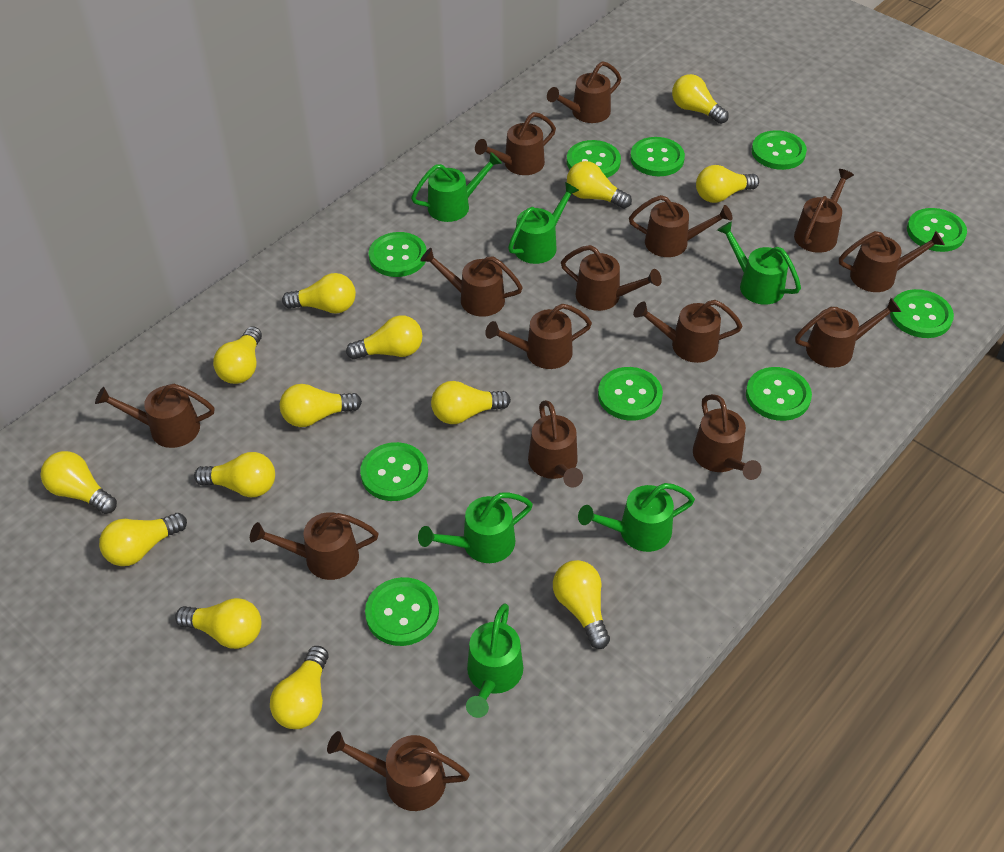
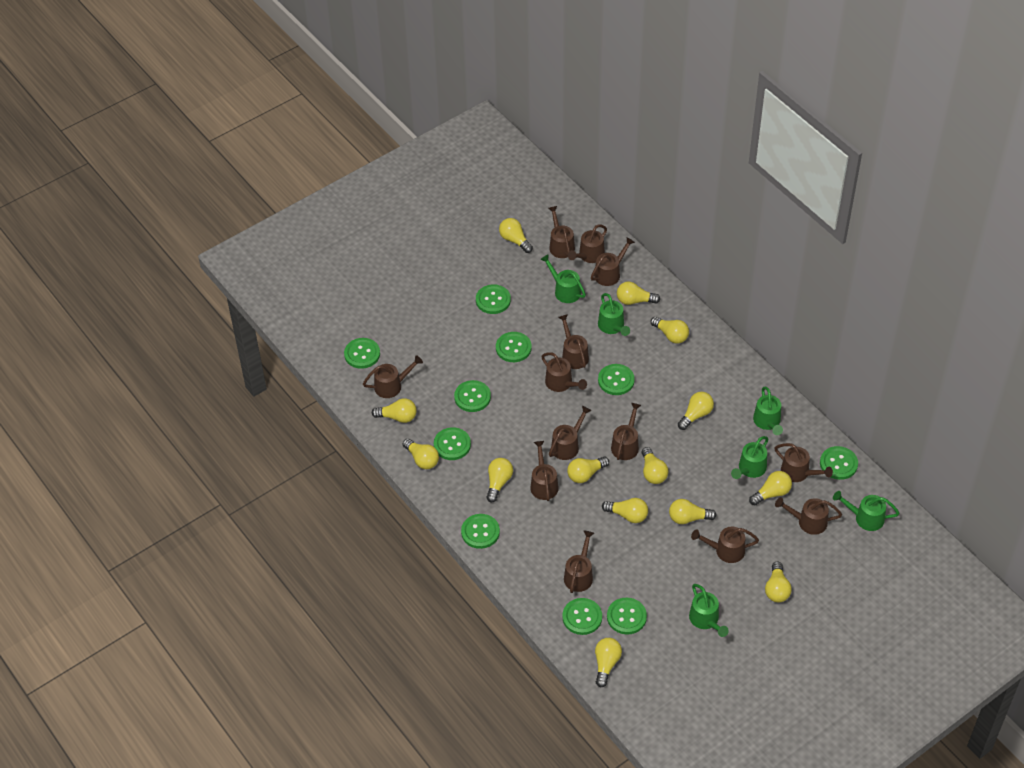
brown watering can: [95,384,214,448] [250,512,378,580] [327,731,470,811] [420,248,523,317] [475,112,556,175] [485,303,592,369] [528,400,583,488] [547,61,621,123] [561,245,662,311] [629,195,732,257] [633,300,742,363] [693,394,762,480] [794,169,854,253] [795,298,901,368] [839,231,945,292] = 15 -> [363,355,423,398] [531,441,559,501] [541,352,587,392] [548,206,575,258] [549,406,591,460] [559,314,589,369] [564,531,594,593] [568,224,607,263] [591,237,635,286] [611,403,641,460] [691,526,759,563] [774,443,833,482] [775,497,842,535] = 13

